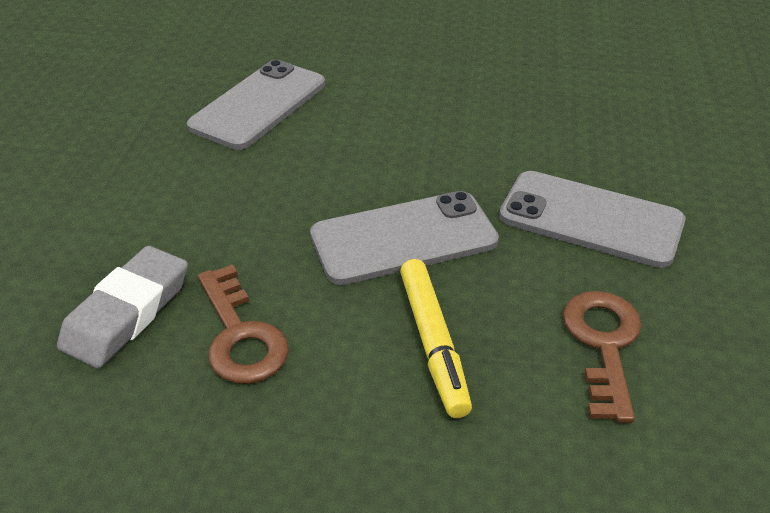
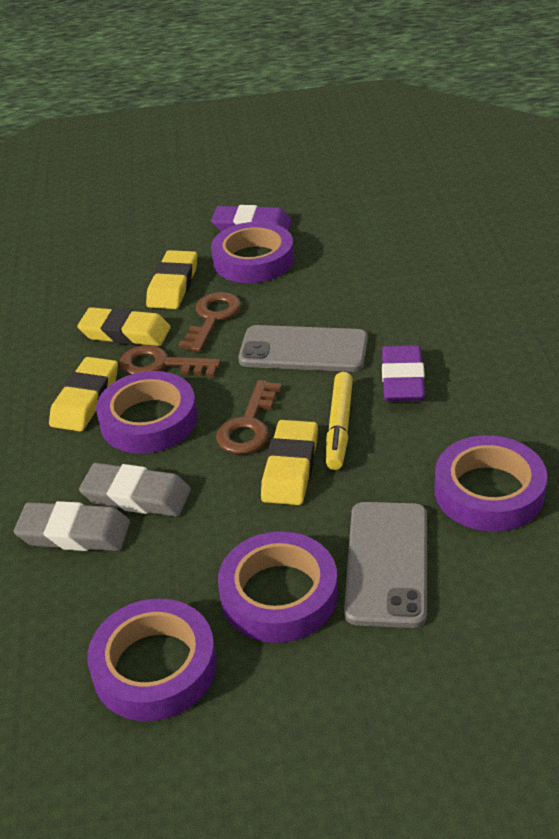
brown key: [198,264,289,384] [563,291,641,423] = 2 -> [120,345,221,377] [178,292,241,352] [216,380,282,454] = 3
grey eraser: [57,246,188,368] = 1 -> [14,501,130,551] [79,463,191,517] = 2
grey phone: [187,60,325,150] [310,191,499,285] [499,171,685,268] = 3 -> [238,325,368,372] [344,502,427,628] = 2
purple eraser: none = 0 -> [211,205,292,231] [382,345,425,401] = 2
purple tape: none = 0 -> [87,599,217,721] [96,371,197,454] [211,222,294,283] [218,531,338,643] [435,435,547,532] = 5
yellow eraser: none = 0 -> [49,357,118,432] [77,307,171,346] [146,250,197,309] [261,420,318,505] = 4

